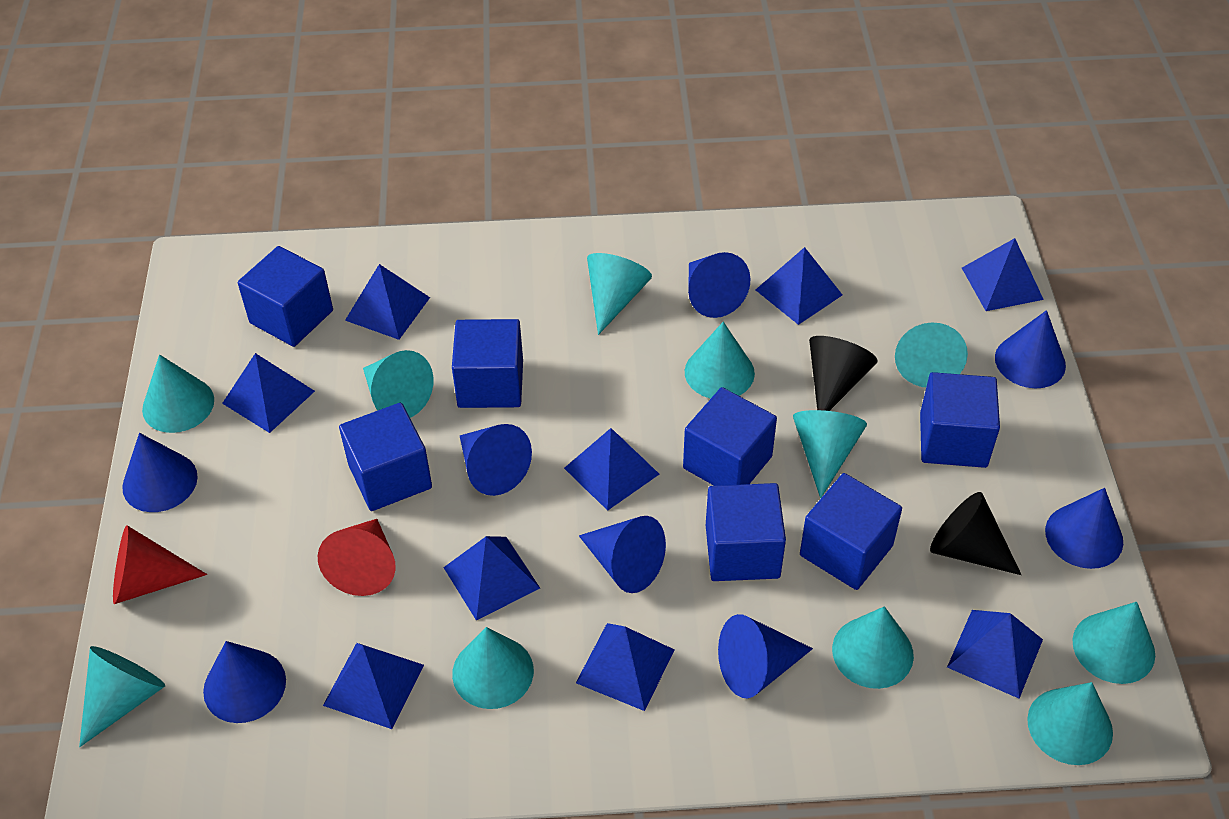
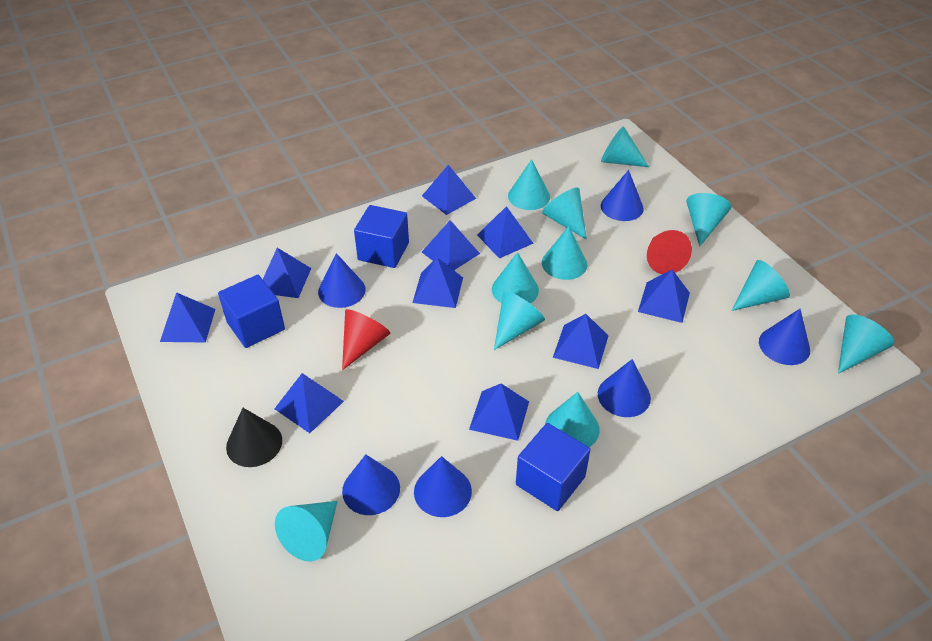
black cone: [809,336,878,411] [930,492,1022,575] = 2 -> [226,408,282,467] = 1
blue cone: [122,433,198,512] [203,641,286,723] [460,424,532,496] [579,516,666,593] [688,252,751,318] [718,614,813,698] [995,310,1066,388] [1045,488,1123,569] = 8 -> [318,253,366,308] [342,455,400,515] [414,456,472,517] [598,359,651,417] [601,170,644,221] [759,309,810,365] = 6
blue cube: [238,246,333,347] [339,403,432,511] [452,319,523,408] [683,387,777,486] [706,483,786,581] [800,473,902,590] [920,372,1000,468] = 7 -> [218,275,285,348] [354,205,409,268] [516,423,591,511] = 3
blue pyramid: [222,353,315,433] [323,643,424,729] [345,264,430,340] [443,536,540,621] [564,428,659,511] [576,623,675,711] [756,247,842,325] [947,610,1043,699] [962,238,1044,311] = 9 -> [160,292,215,342] [263,248,311,298] [274,373,344,433] [412,257,463,308] [422,165,476,215] [422,220,480,270] [469,384,529,441] [477,206,534,259] [553,314,608,369] [638,270,690,323] = 10

